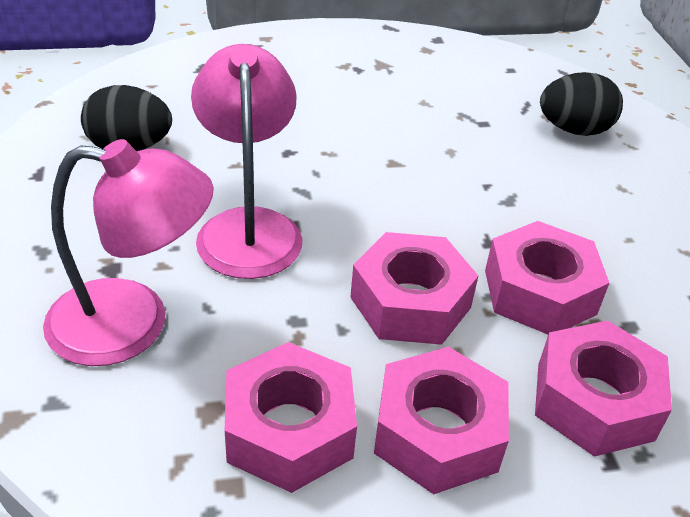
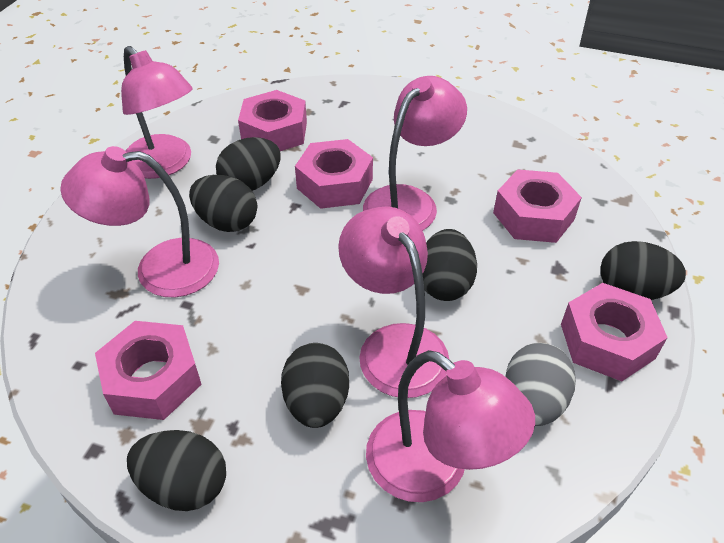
black egg: [81,85,172,151] [540,72,623,136] = 2 -> [127,430,226,511] [189,175,257,232] [216,137,281,191] [281,343,349,428] [423,229,477,301] [601,241,686,300] = 6
grey egg: none = 0 -> [505,343,576,426] = 1
pink lamp: [43,139,214,366] [191,44,302,279] = 2 -> [60,146,219,298] [121,46,193,179] [338,207,450,398] [363,76,467,231] [366,350,535,502] = 5

